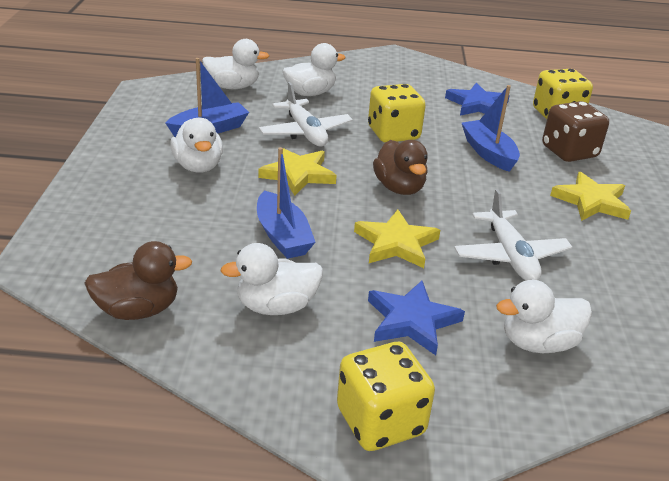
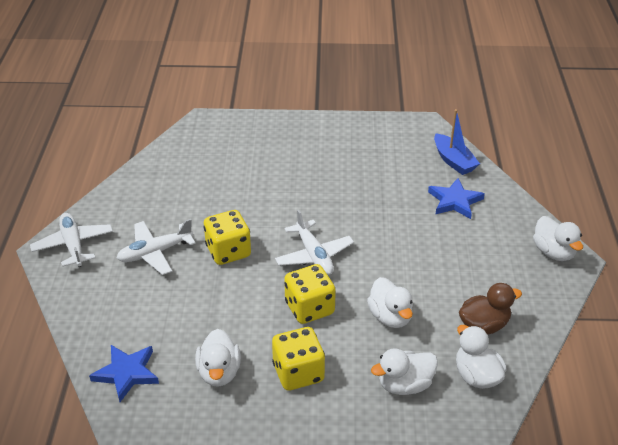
blue boat: [165,58,249,137] [257,147,315,259] [462,85,520,172] = 3 -> [434,109,480,175] = 1
brown dice: [542,101,609,162] = 1 -> none = 0
brown duck: [85,241,193,320] [373,140,428,195] = 2 -> [459,283,522,335] = 1
white plane: [259,82,353,146] [454,189,572,281] = 2 -> [30,213,113,267] [117,219,196,275] [275,209,354,275] = 3
yellow star: [259,148,337,196] [354,209,440,268] [550,172,631,221] = 3 -> none = 0

